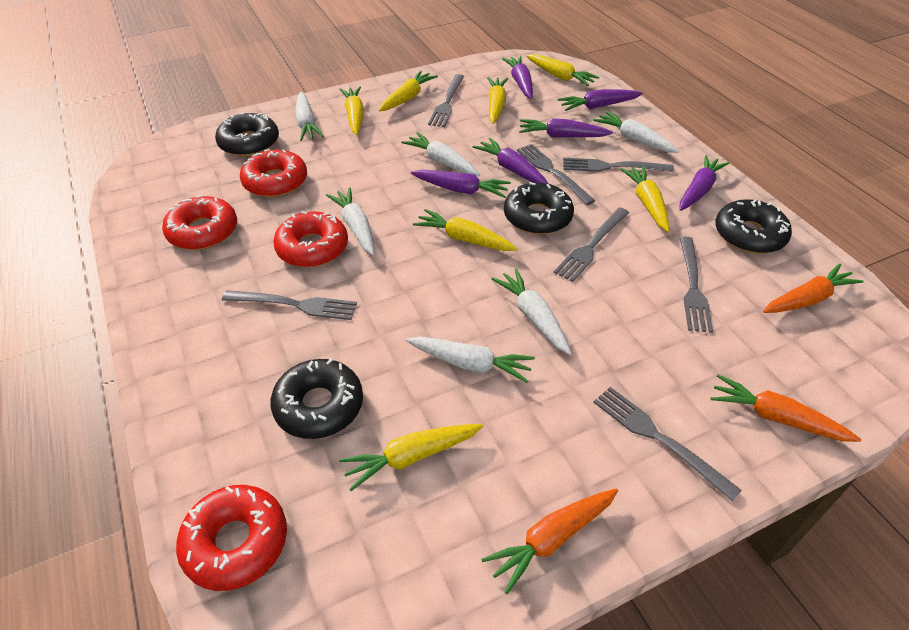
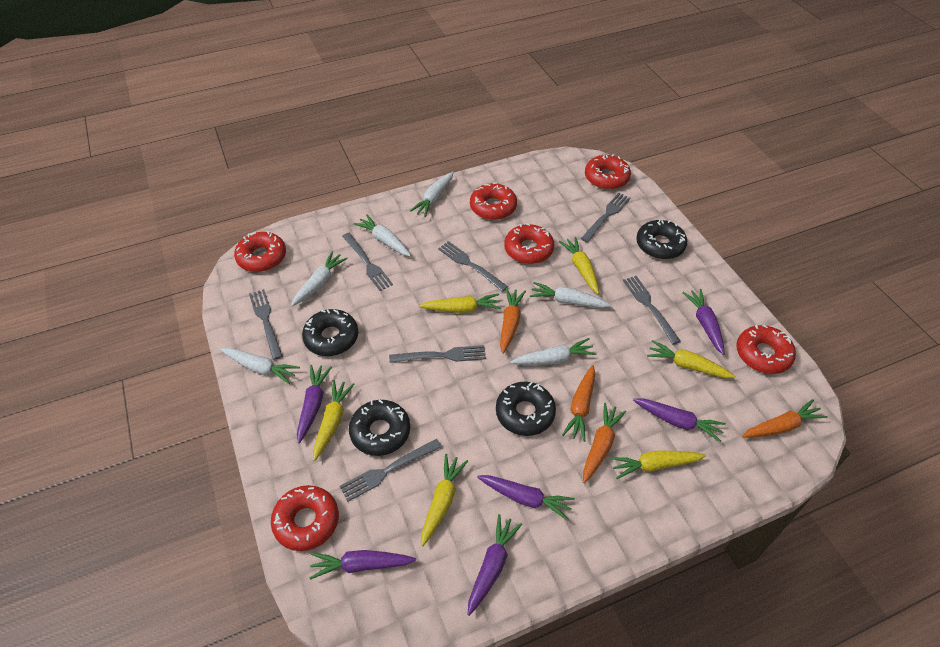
orange carrot: [481,489,618,594] [711,374,861,442] [763,264,864,313] = 3 -> [500,288,526,354] [562,365,595,442] [583,403,626,483] [742,399,828,438] = 4
red donut: [162,195,237,250] [176,485,287,591] [240,149,307,197] [273,211,348,267] = 4 -> [234,231,286,272] [271,485,339,551] [470,183,517,220] [504,223,554,264] [585,154,631,190] [736,324,796,374] = 6
yellow carrot: [339,86,364,135] [339,424,483,491] [379,70,438,111] [413,209,518,251] [487,77,508,124] [526,54,599,86] [621,166,670,232] = 7 -> [313,380,355,461] [419,293,501,313] [421,454,468,546] [559,237,599,294] [610,450,706,479] [647,340,736,378] = 6

